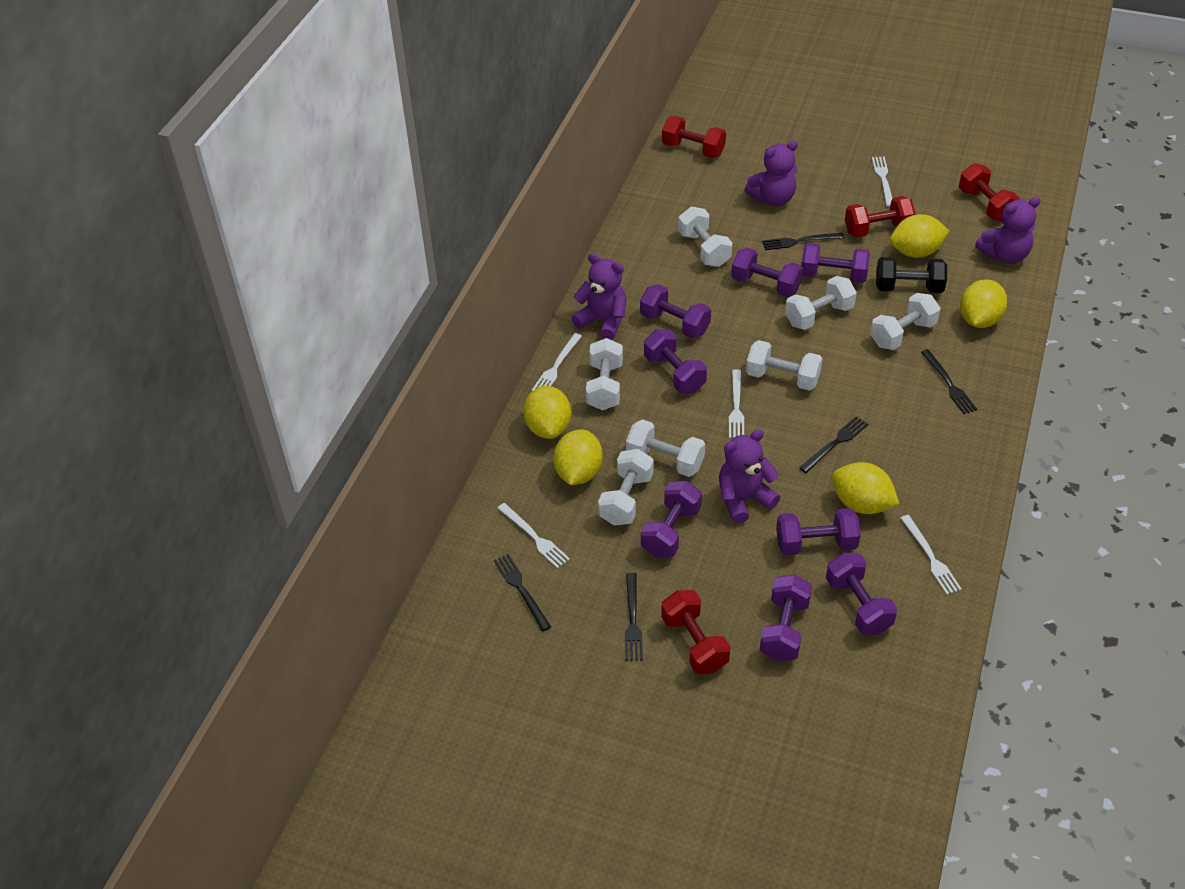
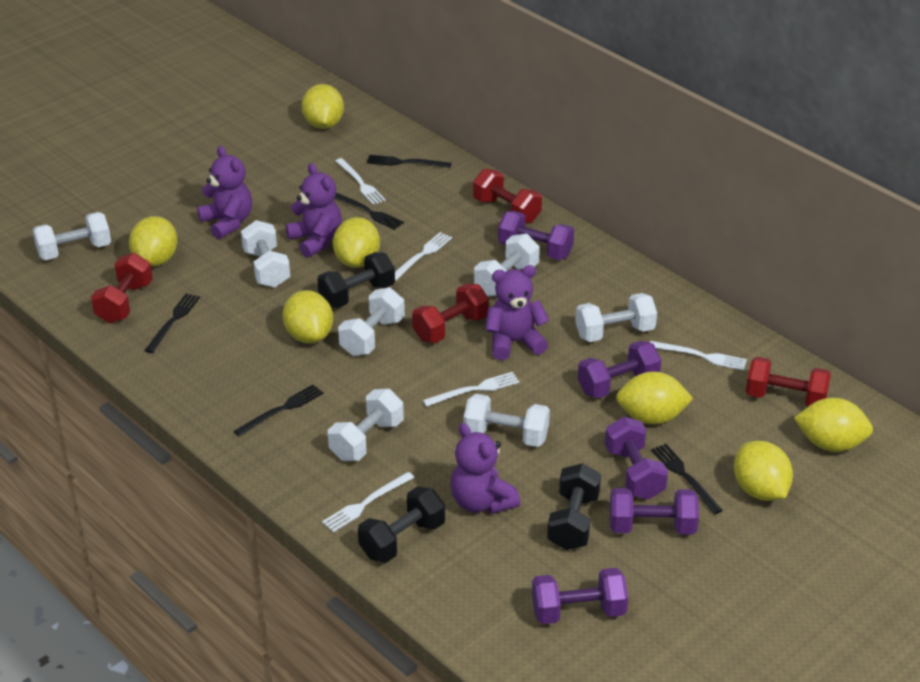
black dumbbell: [876,257,947,293] = 1 -> [317,252,395,308] [358,486,445,563] [547,463,601,550] = 3
purple dumbbell: [640,284,711,339] [641,481,702,557] [644,329,707,393] [731,247,803,297] [760,575,812,661] [776,508,861,555] [801,243,870,283] [826,553,897,635] = 8 -> [498,211,574,260] [532,568,628,624] [578,341,661,398] [605,417,668,500] [610,488,699,535] = 5
yellow lemon: [523,386,571,439] [553,430,603,485] [832,462,899,514] [890,214,949,258] [960,279,1007,328] = 5 -> [129,216,177,266] [282,290,333,344] [302,84,344,129] [333,217,380,268] [616,372,693,424] [734,441,793,501] [794,398,873,452] = 7

